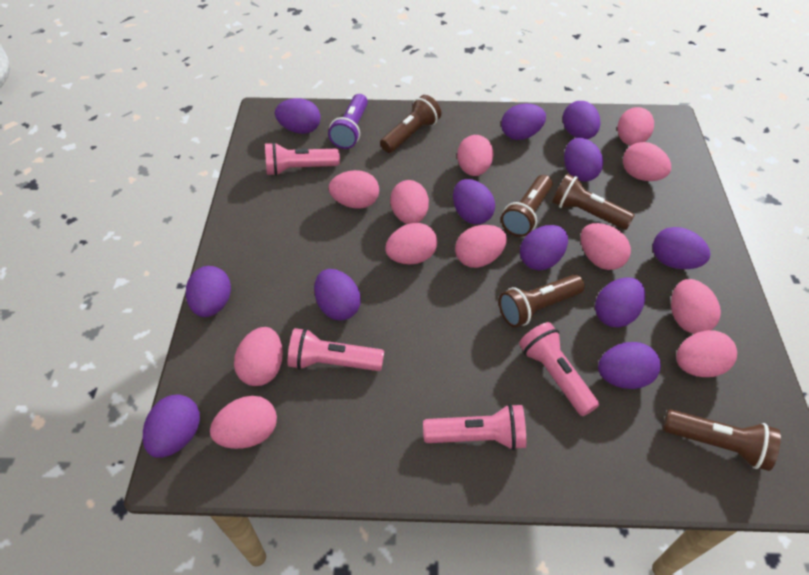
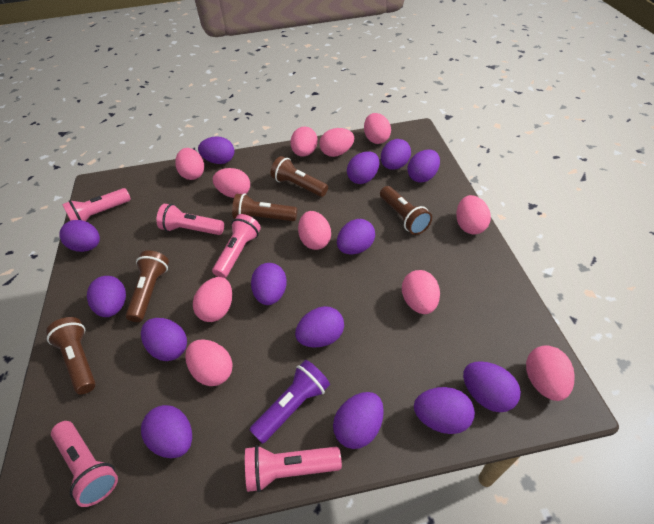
pink egg: [210,396,277,449] [234,327,283,386] [328,170,379,209] [385,223,437,264] [390,180,429,224] [455,225,507,268] [457,135,493,176] [580,223,631,270] [618,107,654,146] [623,142,671,181] [671,279,721,334] [676,330,737,377] = 12 -> [175,148,204,180] [185,339,233,386] [193,277,232,322] [213,168,250,198] [290,127,318,156] [298,211,331,250] [319,128,354,157] [364,113,391,144] [402,270,440,314] [456,195,491,234] [526,345,575,401] = 11
pink flashlight: [265,142,340,176] [288,328,384,371] [423,404,526,450] [519,322,599,416] = 4 -> [51,421,118,507] [62,188,131,221] [156,204,224,235] [212,214,261,278] [245,445,342,492] = 5
purple egg: [143,395,200,458] [186,266,231,317] [275,98,321,134] [314,269,361,320] [453,179,495,224] [501,104,546,140] [520,225,568,270] [563,101,600,139] [564,138,603,182] [595,277,645,328] [598,342,661,389] [653,227,710,269] = 12 -> [59,220,100,252] [87,276,126,317] [141,318,187,361] [141,405,192,458] [198,136,234,164] [251,263,287,305] [295,306,344,348] [333,392,384,449] [337,219,375,254] [347,151,380,184] [381,139,411,170] [407,150,440,183] [414,387,475,434] [463,361,521,412] = 14

